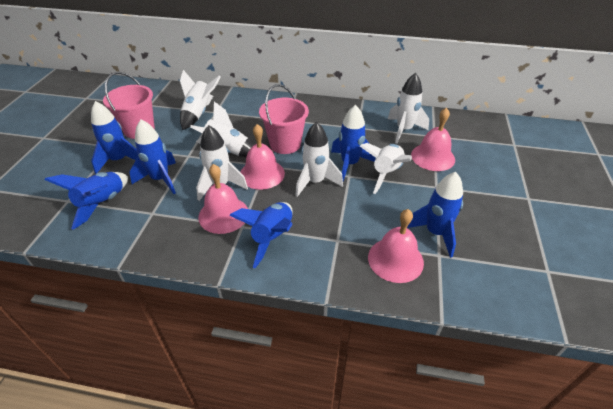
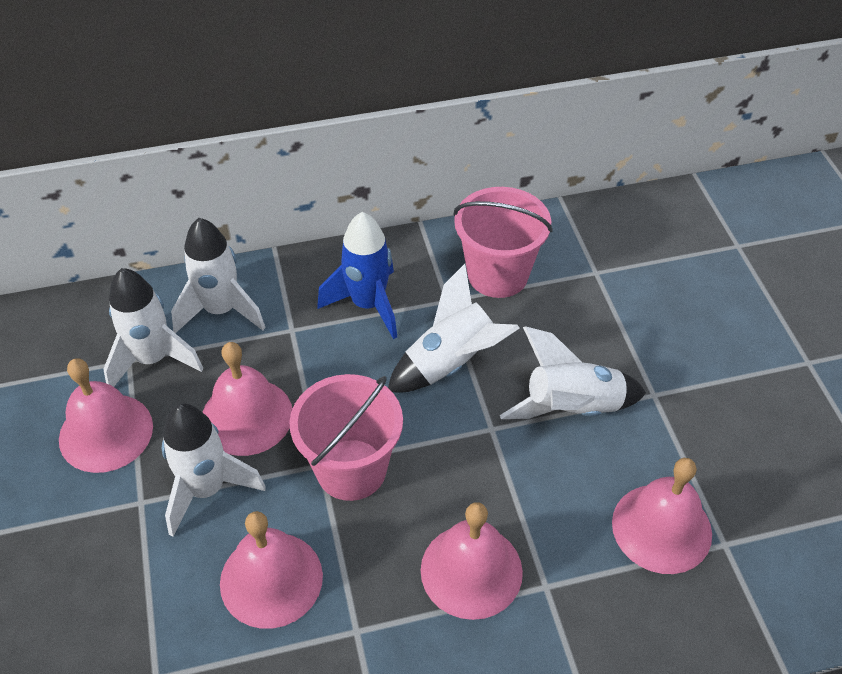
blue rocket: [45,172,128,230] [91,101,138,174] [129,120,176,194] [229,202,293,268] [331,105,376,181] [407,172,463,258] = 6 -> [317,212,397,339] = 1
pink bell: [198,164,248,234] [240,124,285,190] [368,209,424,283] [411,108,455,171] = 4 -> [59,358,153,473] [202,342,292,456] [220,511,323,629] [421,502,523,620] [612,458,712,574] = 5
white rocket: [180,70,221,130] [190,102,254,157] [196,125,248,201] [295,122,343,197] [360,143,412,194] [388,73,429,144] = 6 -> [103,268,204,387] [162,403,266,537] [171,218,266,333] [388,264,520,393] [500,326,646,419] = 5

